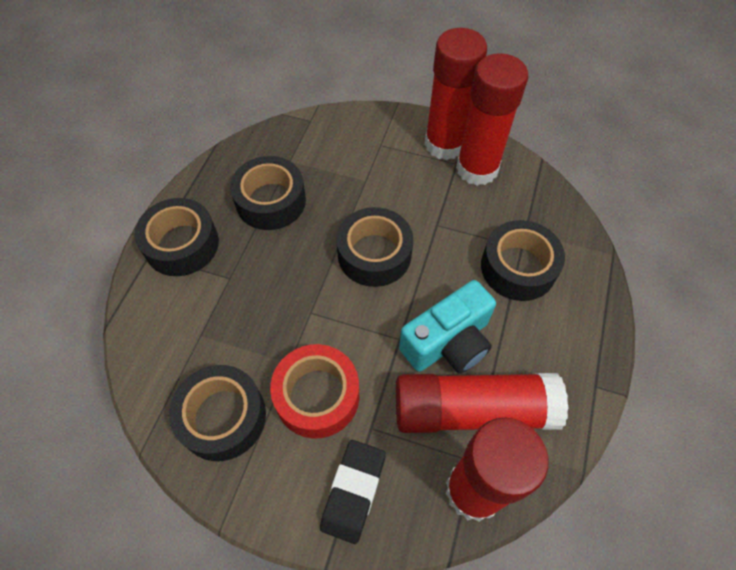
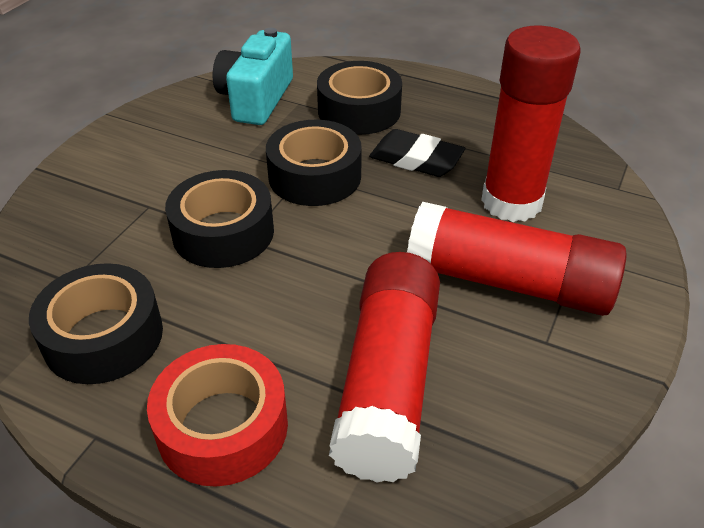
black tape: [134,198,219,276] [169,365,266,461] [230,156,306,230] [336,207,413,287] [481,220,565,301] = 5 -> [29,263,163,384] [165,170,274,268] [266,120,362,206] [317,61,402,135] = 4
red glue stick: [396,373,569,433] [424,28,487,160] [445,418,549,522] [456,53,528,186] = 4 -> [329,252,440,483] [407,202,626,316] [481,26,581,222] = 3

